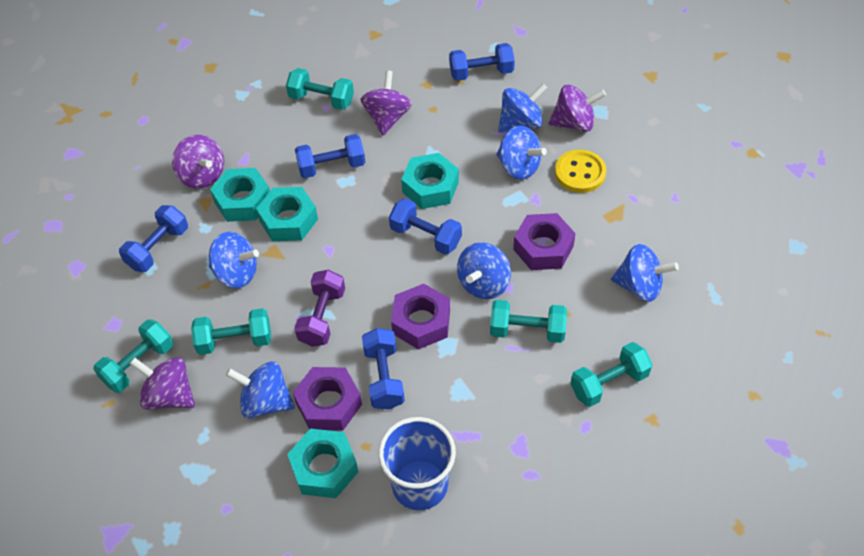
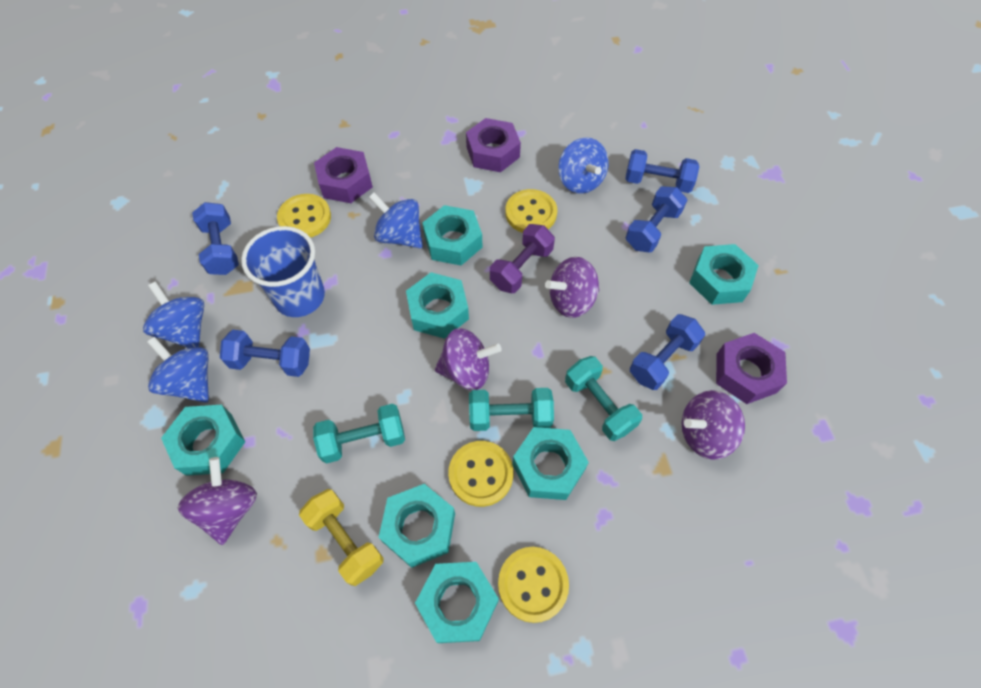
blue spinning top: [209,232,259,288] [226,362,295,418] [457,242,511,299] [496,126,547,180] [498,83,547,133] [611,244,679,302] = 6 -> [143,282,205,348] [147,337,209,403] [369,193,423,248] [558,137,609,194] = 4
turquoise dumbbell: [93,319,173,393] [191,308,271,355] [286,68,354,110] [490,300,567,343] [570,342,653,407] = 5 -> [313,404,405,463] [469,388,554,431] [565,356,642,441] = 3
turquoise nut: [210,168,270,222] [256,187,318,241] [287,429,359,498] [401,153,459,209] = 4 -> [161,405,245,476] [378,484,455,568] [406,272,469,339] [415,562,499,643] [422,205,482,265] [512,427,589,500] [689,244,759,305] = 7
yellow button: [555,150,606,193] = 1 -> [277,194,331,238] [448,441,513,507] [498,547,569,623] [505,189,557,233] = 4
yellow dumbbell: none = 0 -> [299,489,383,586] = 1

